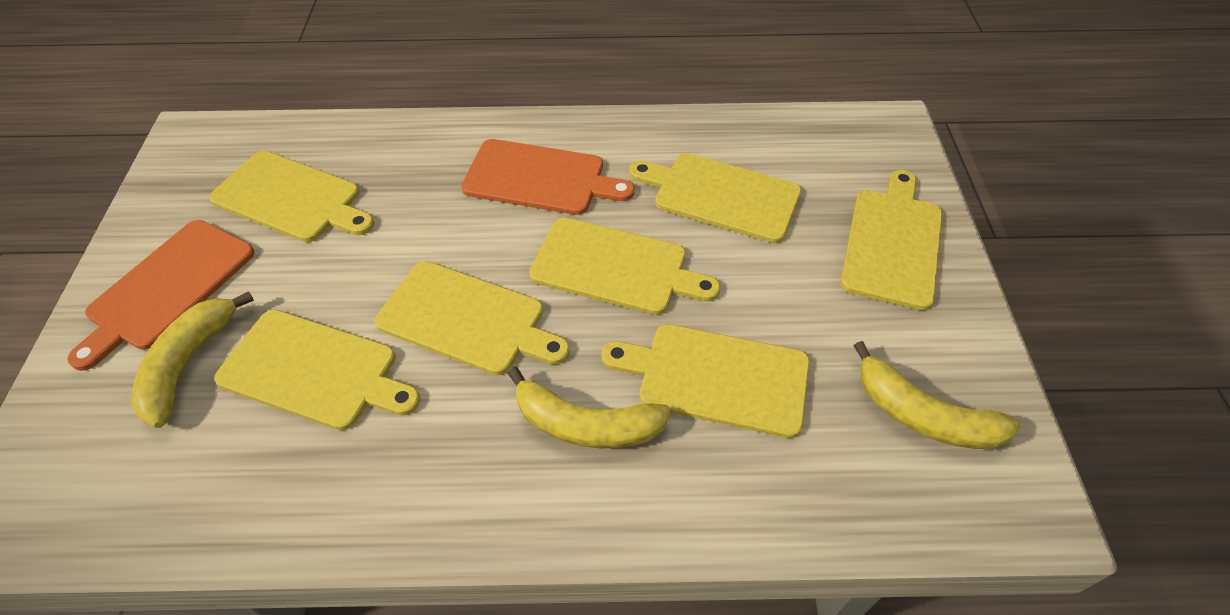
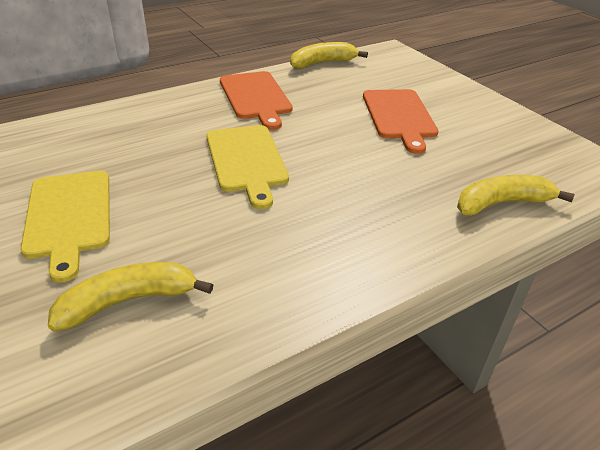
yellow cutting board: [209,151,374,242] [214,310,421,430] [375,261,570,375] [529,217,720,315] [601,324,810,438] [629,153,802,243] [840,170,943,310] = 7 -> [21,171,110,283] [206,125,289,209] = 2

